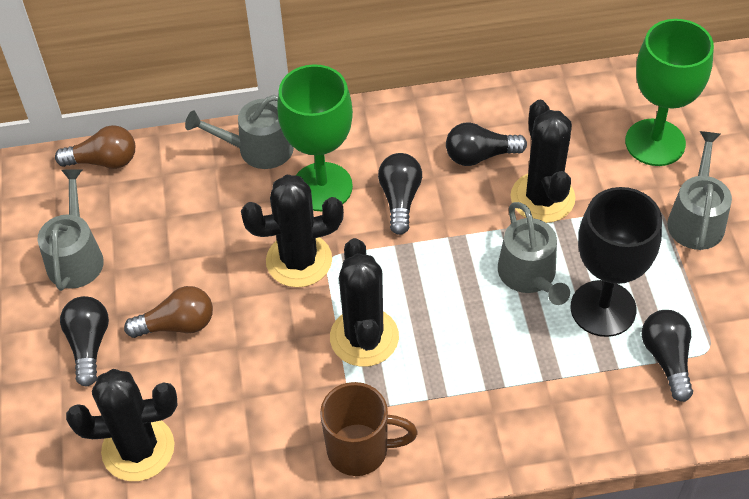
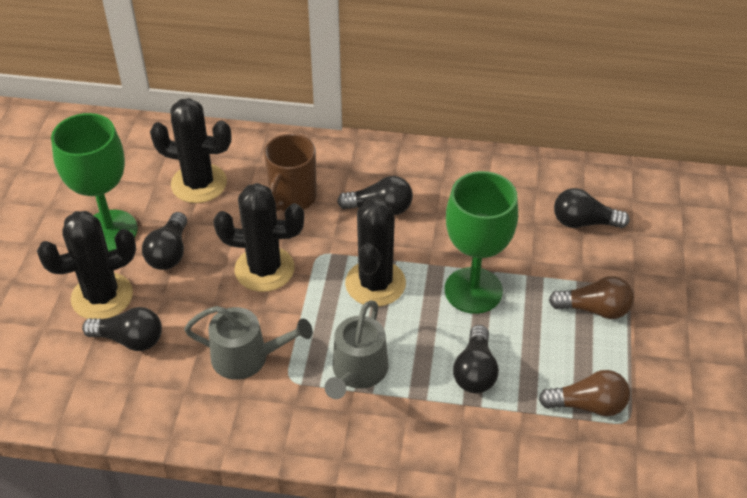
black goblet: [571,187,662,337] = 1 -> none = 0
black light bulb: [60,296,109,387] [378,153,422,235] [446,122,527,166] [642,310,693,402] = 4 -> [82,307,162,351] [142,212,187,270] [337,176,413,215] [453,325,499,393] [554,188,630,228] = 5
grey watering can: [38,169,104,291] [185,95,294,169] [498,202,570,305] [667,131,732,250] = 4 -> [184,306,313,380] [325,300,388,399] = 2

